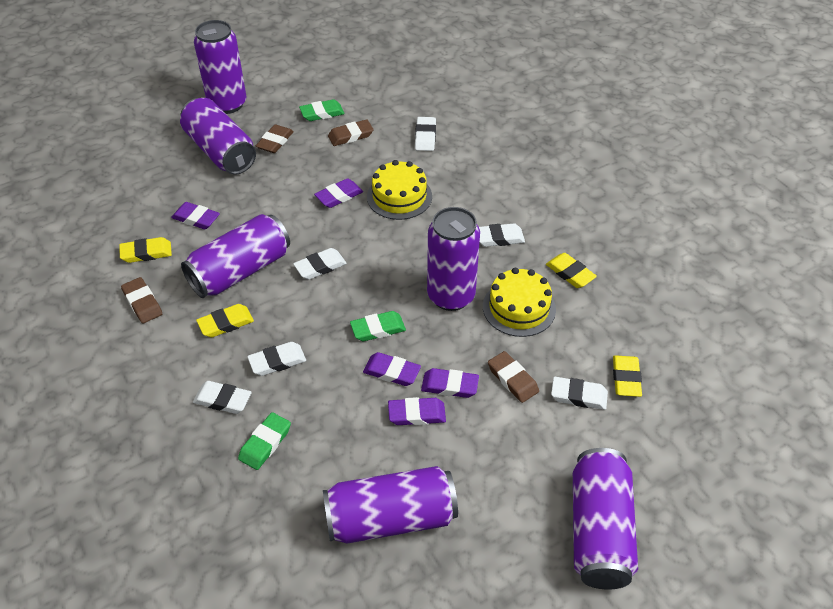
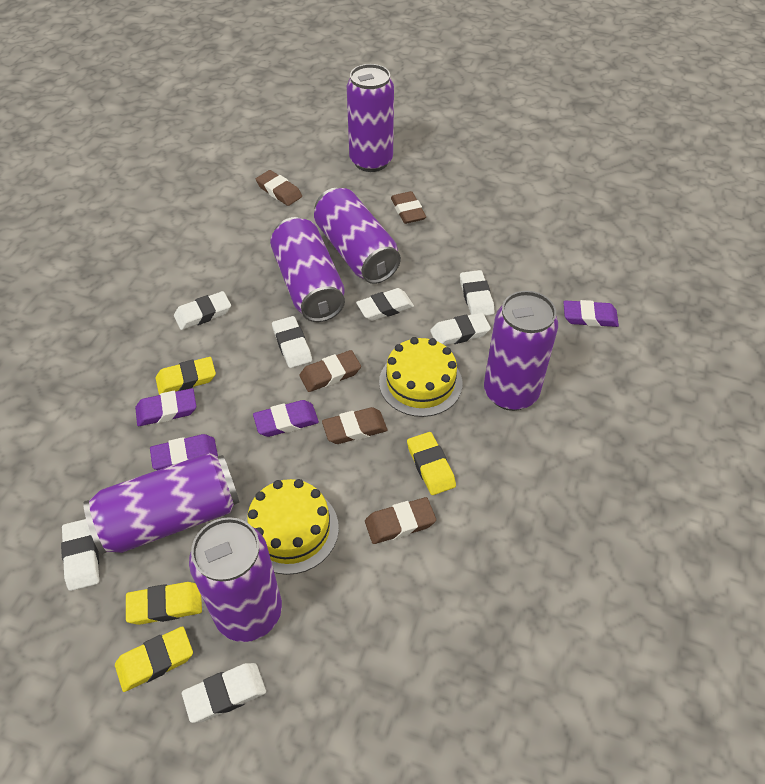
brown eraser: [121,277,162,323] [256,124,294,153] [328,119,374,146] [488,351,539,403] = 4 -> [256,170,302,206] [300,350,361,392] [322,407,388,444] [365,497,436,544] [391,191,426,224] = 5
green eraser: [238,412,291,470] [299,99,344,121] [350,311,406,341] = 3 -> none = 0
purple eraser: [171,202,220,229] [314,179,363,208] [363,352,421,386] [388,397,446,425] [421,368,479,398] = 5 -> [135,388,196,426] [150,434,218,470] [253,400,319,437] [563,300,619,327] = 4
white eraser: [193,381,252,414] [247,342,306,376] [293,248,347,280] [415,117,436,151] [479,223,525,247] [551,377,608,410] = 6 -> [61,519,99,591] [174,291,231,330] [182,663,266,723] [272,316,312,368] [356,288,414,321] [430,312,491,345] [460,270,494,316] = 7

